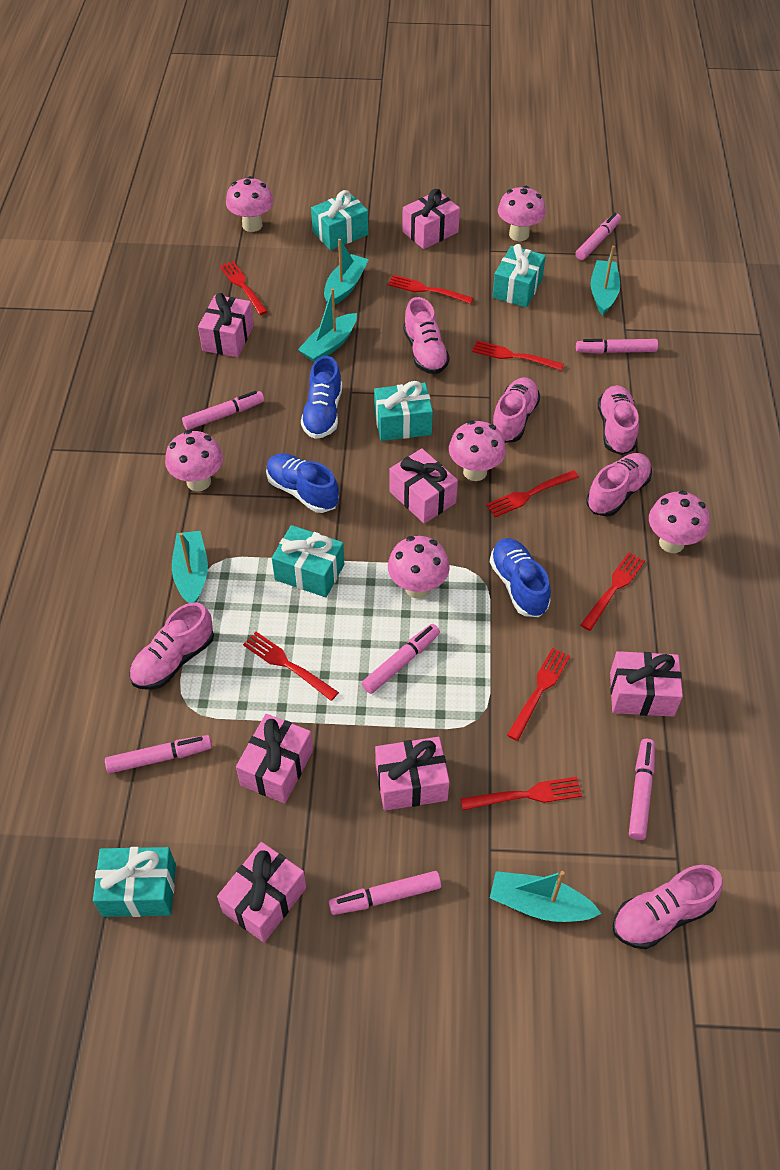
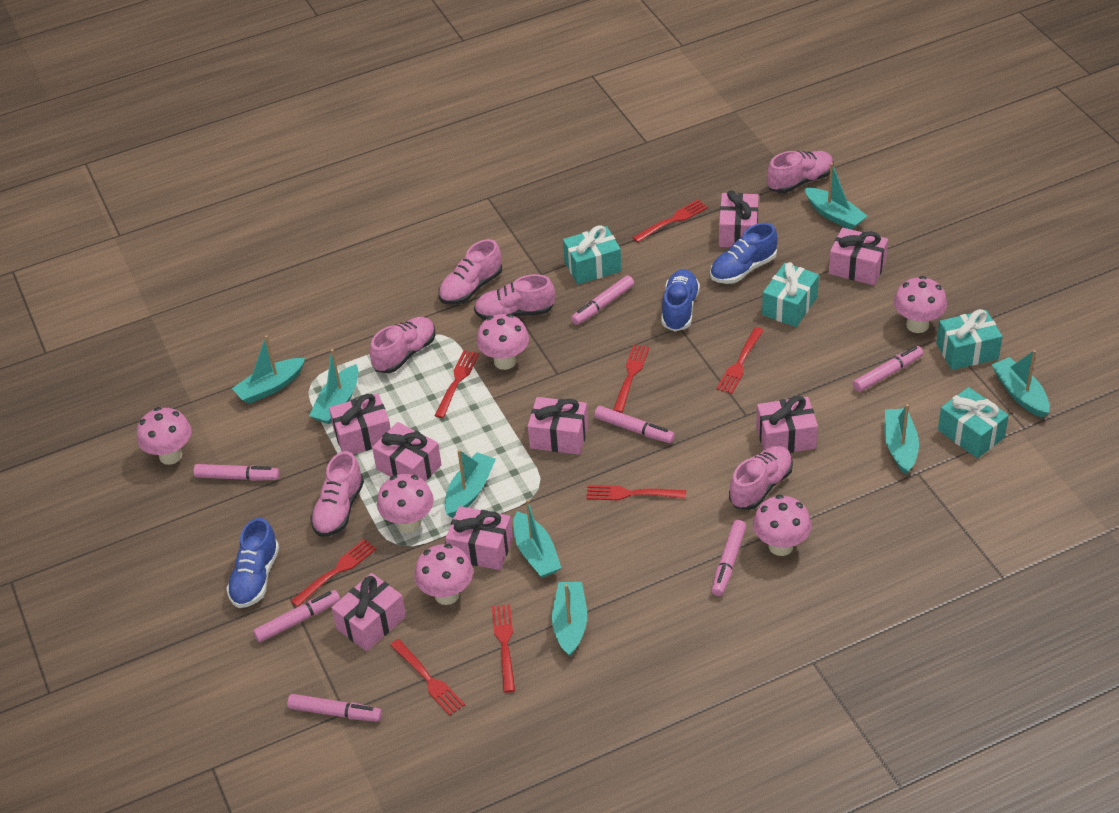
pink gift: [198,293,254,357] [217,842,306,942] [236,714,313,804] [375,737,450,811] [389,448,458,524] [402,189,460,249] [610,651,683,717] = 7 -> [329,393,391,454] [331,573,406,651] [372,422,442,482] [446,506,513,570] [528,397,588,455] [719,190,759,247] [756,396,818,453] [829,228,888,285] = 8
turquoise boat: [172,531,208,603] [298,288,357,362] [324,239,369,305] [490,871,602,922] [591,246,620,316] = 5 -> [232,335,305,404] [309,349,358,424] [445,450,496,518] [513,499,561,578] [552,582,587,657] [805,163,867,230] [885,404,919,475] [991,350,1050,418] = 8
turquoise gift: [93,847,176,917] [272,525,344,598] [311,190,368,250] [374,381,433,441] [492,244,546,308] = 5 -> [563,225,622,285] [762,262,819,327] [936,309,1002,370] [938,387,1009,458] = 4

